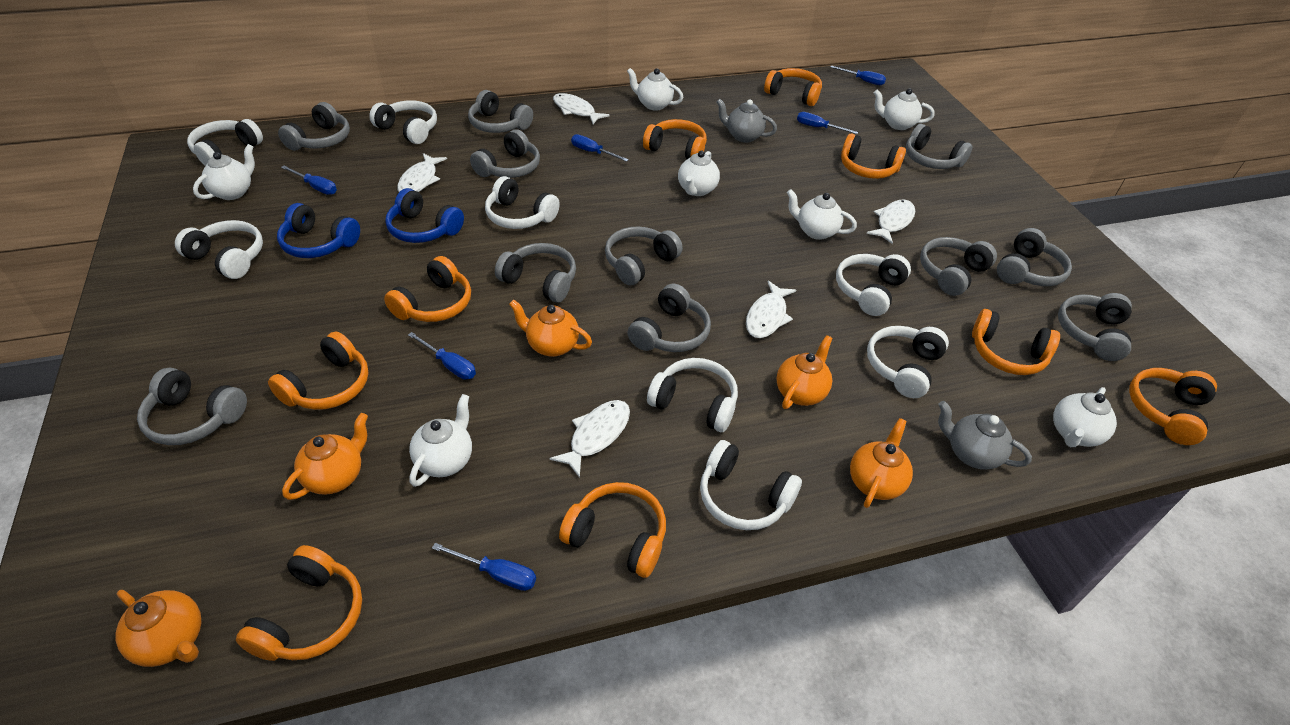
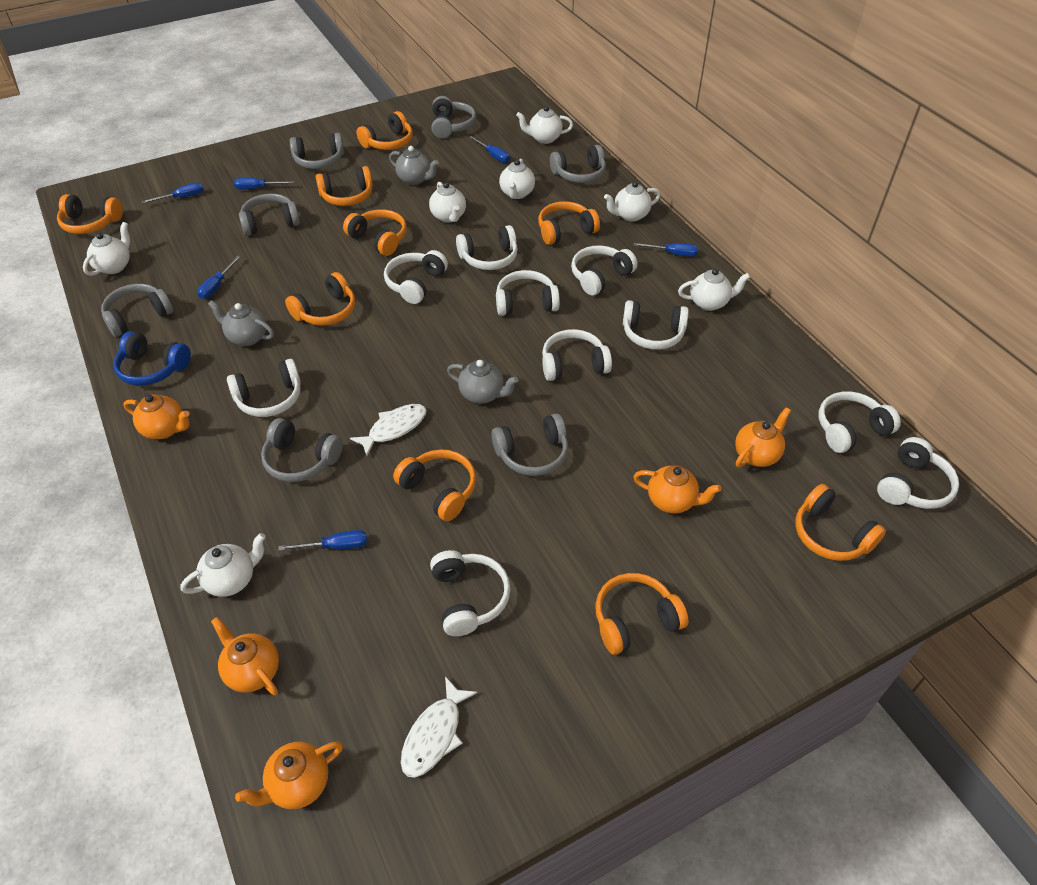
blue headphones: [277,203,360,258] [385,188,464,243] = 2 -> [113,331,191,386] = 1
grey headphones: [137,367,247,445] [278,102,350,151] [468,90,533,133] [470,129,540,178] [495,243,576,303] [605,226,683,286] [627,284,711,352] [905,124,972,169] [920,237,997,296] [997,228,1072,286] [1058,293,1132,361] = 11 -> [101,284,173,337] [239,193,300,236] [261,418,343,482] [290,133,344,169] [431,96,476,138] [492,414,568,476] [550,145,606,183] = 7
grey teapot: [717,99,777,143] [938,401,1032,470] = 2 -> [208,300,274,346] [389,146,439,185] [447,360,518,404] = 3
white fish: [397,153,447,192] [549,400,630,478] [553,93,610,124] [746,281,796,338] [866,199,915,244] = 5 -> [350,404,427,456] [401,676,478,778] = 2
white headphones: [175,220,263,279] [187,119,263,166] [369,100,437,144] [485,176,560,229] [647,358,738,432] [700,440,802,530] [836,254,911,316] [867,326,949,398] = 8 -> [227,359,301,417] [384,250,448,304] [430,550,511,636] [456,225,518,270] [496,270,560,316] [542,329,612,381] [571,245,638,296] [623,300,689,350] [818,391,901,453] [877,437,959,509] = 10

